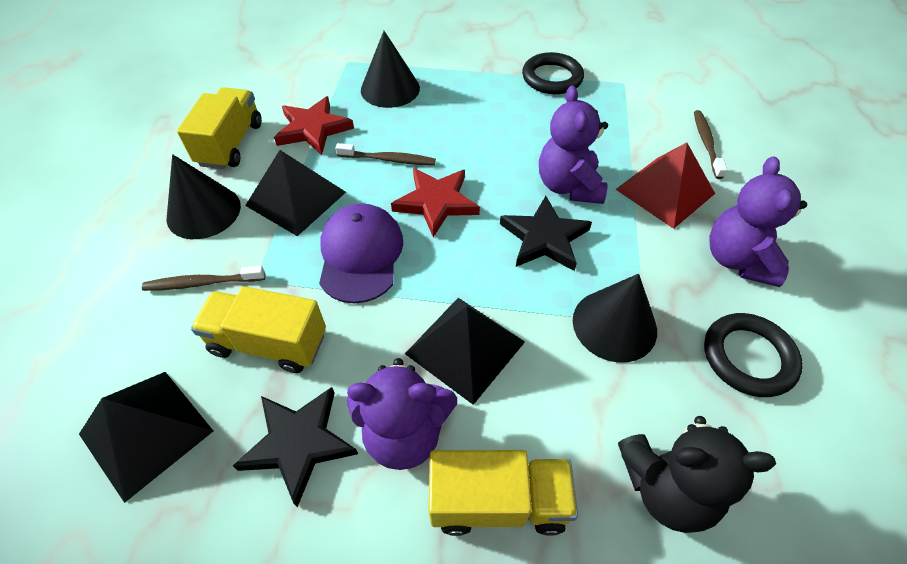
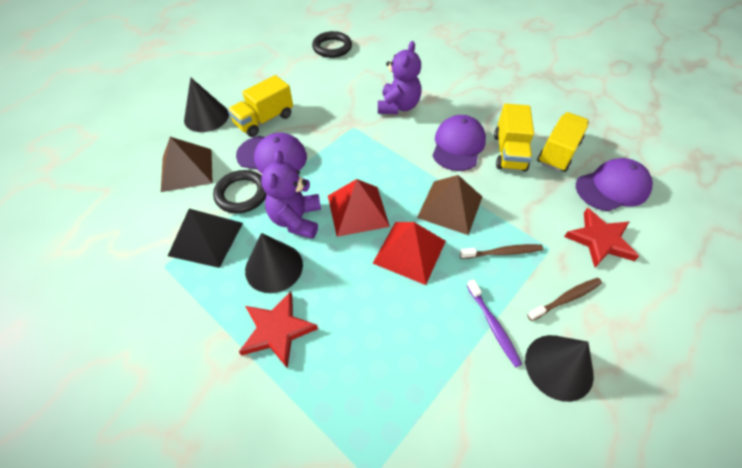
black pyramid: [79,372,213,503] [245,150,346,236] [405,298,525,405] = 3 -> [168,208,243,268] = 1
black star: [233,387,358,507] [500,196,592,271] = 2 -> none = 0
black teddy bear: [618,416,776,533] = 1 -> none = 0
brown pyramid: none = 0 -> [161,137,213,192] [417,175,482,235] = 2
brown toothbrush: [142,266,265,291] [335,143,436,165] [694,110,727,179] = 3 -> [460,244,543,259] [527,278,602,321] = 2
purple cap: [319,203,403,303] = 1 -> [236,133,307,174] [433,115,486,171] [576,158,653,212] = 3
purple teddy bear: [347,358,457,470] [539,85,608,204] [709,157,807,287] = 3 -> [261,150,321,239] [378,41,421,114] = 2
purple toothbrush: none = 0 -> [467,279,522,367] = 1
red pyramid: [616,142,715,229] = 1 -> [328,179,390,237] [373,222,446,285] = 2

